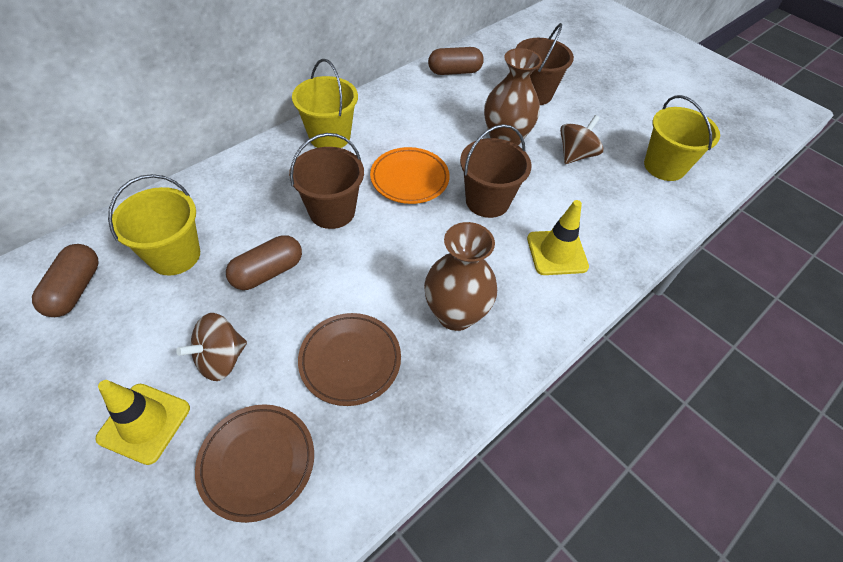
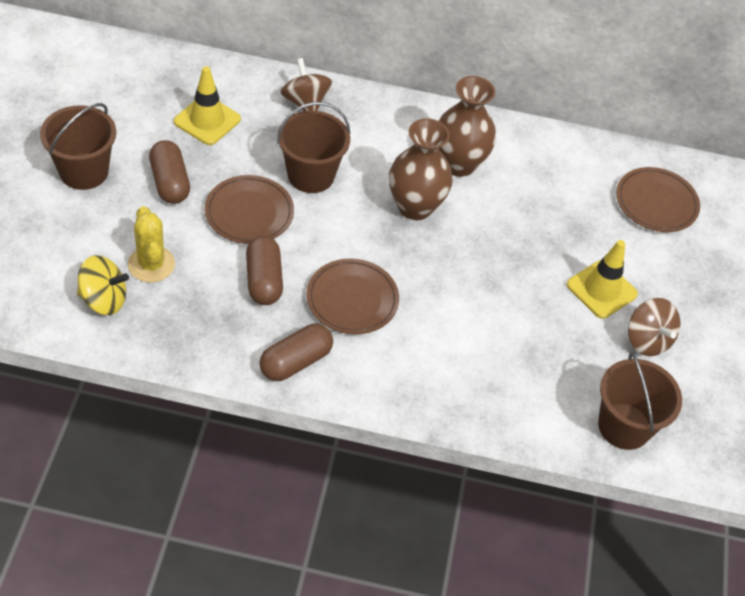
brown plate: [195,404,314,523] [298,313,401,406] = 2 -> [205,175,294,244] [306,258,399,334] [616,167,700,232] = 3
orange plate: [370,147,450,204] = 1 -> none = 0
yellow bucket: [108,174,200,275] [292,59,358,148] [644,95,720,181] = 3 -> none = 0
yellow cactus: none = 0 -> [128,206,175,283] = 1
yellow spinning top: none = 0 -> [77,255,129,315] = 1

